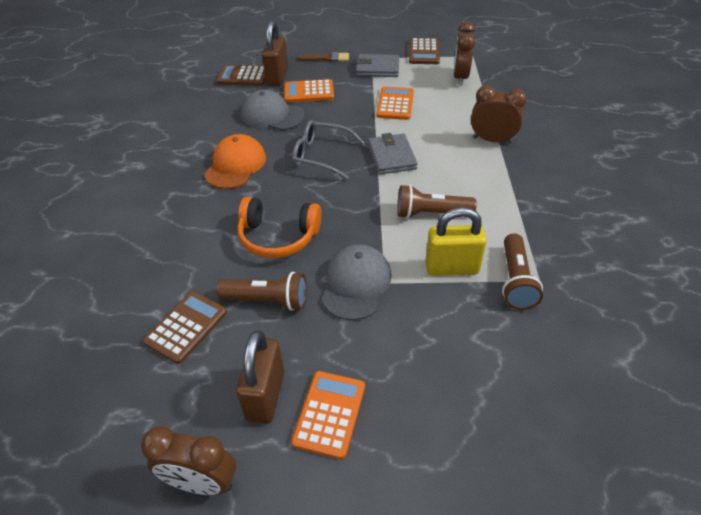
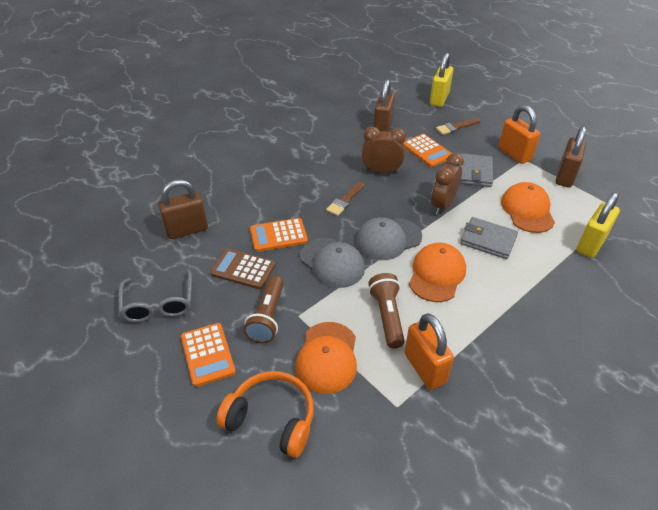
brown brush: [297,52,349,62] = 1 -> [326,182,364,216] [436,118,480,135] = 2
brown calculator: [143,291,227,364] [217,65,266,86] [409,38,440,64] = 3 -> [210,249,275,289] = 1
brown clock: [141,426,236,495] [453,21,475,85] [471,85,527,143] = 3 -> [362,127,406,173] [431,153,464,215] = 2
brown flashlight: [216,272,307,311] [397,185,477,219] [502,233,543,310] = 3 -> [244,275,284,343] [368,273,405,348] = 2
brown padlock: [236,330,284,424] [262,21,288,86] = 2 -> [158,180,208,239] [374,79,395,132] [556,126,586,187] = 3
orange cap: [204,134,266,189] = 1 -> [295,322,357,394] [409,243,466,302] [501,182,555,233] = 3
orange padlock: none = 0 -> [405,313,454,390] [498,105,540,164] = 2
yellow padlock: [425,207,487,276] = 1 -> [430,53,453,107] [576,192,620,258] = 2

